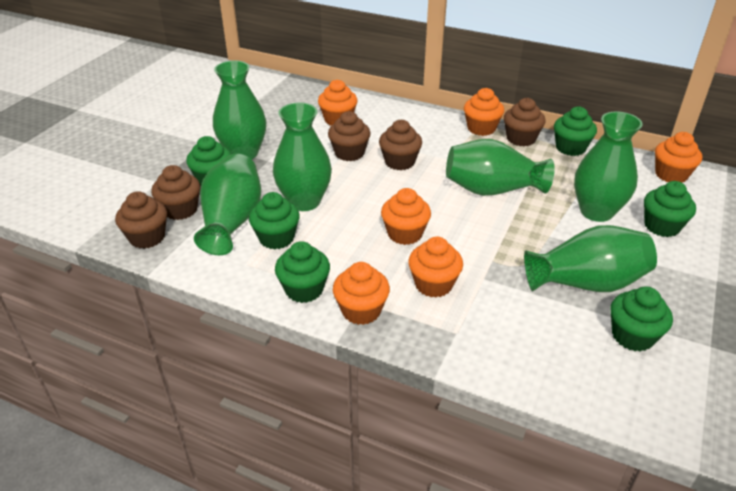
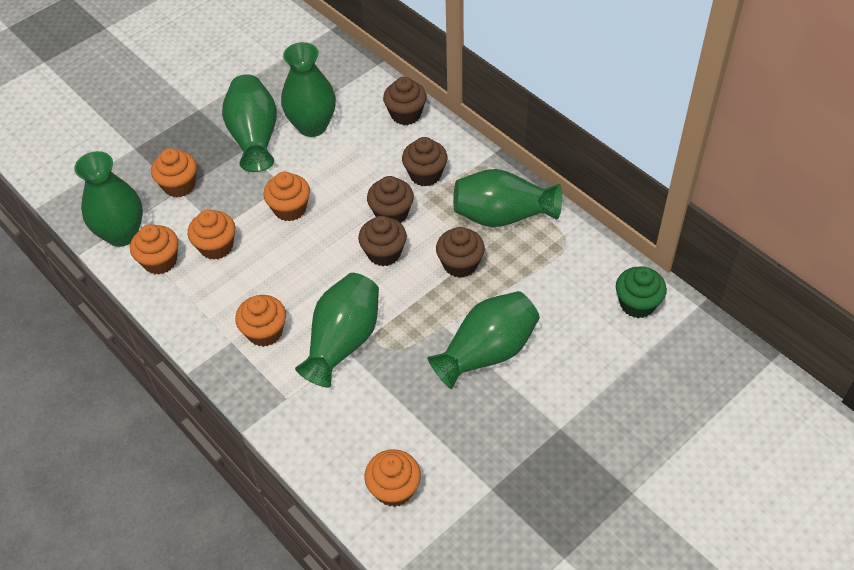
green cupcake: [186,136,231,185] [249,192,300,249] [275,241,330,303] [554,106,597,156] [610,287,673,352] [644,181,696,237] = 6 -> [616,267,667,318] = 1

